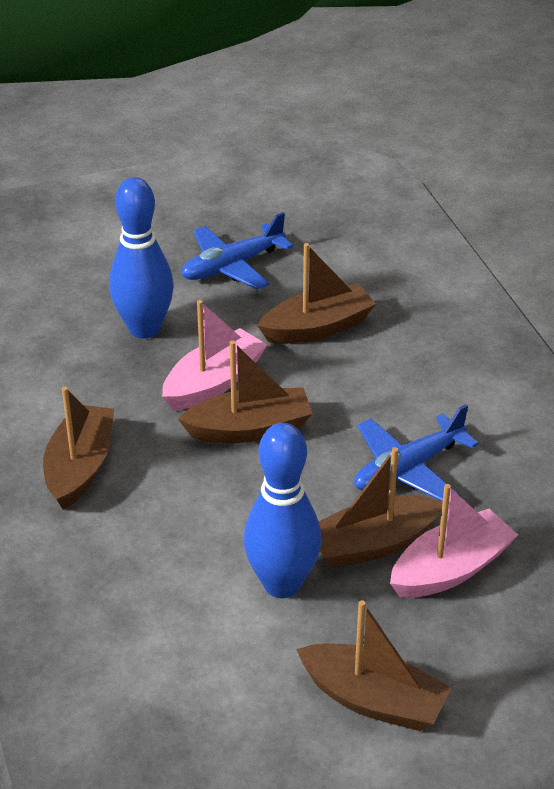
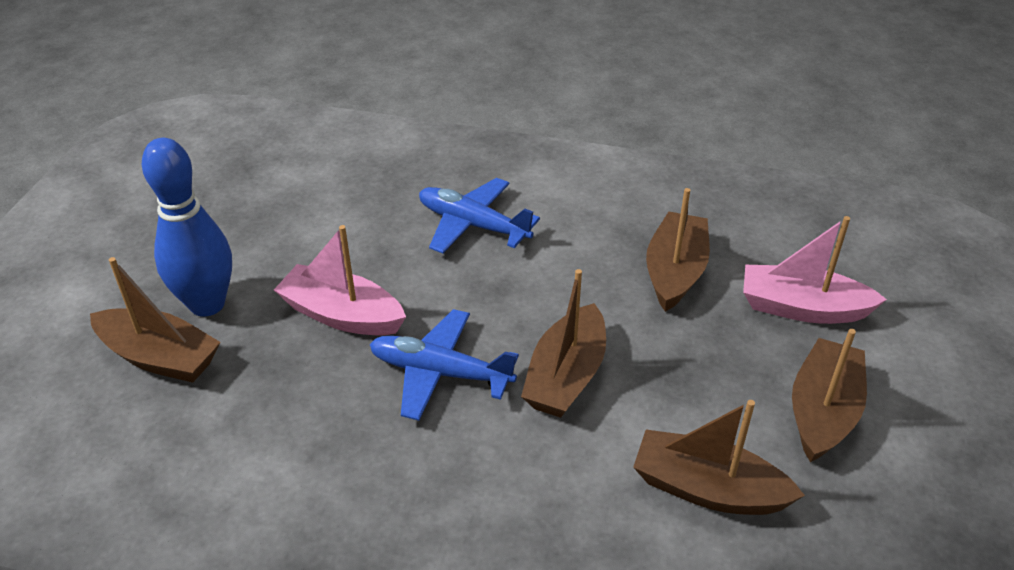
blue bowling pin: [109,177,174,339] [244,423,321,598] = 2 -> [142,138,232,317] = 1

